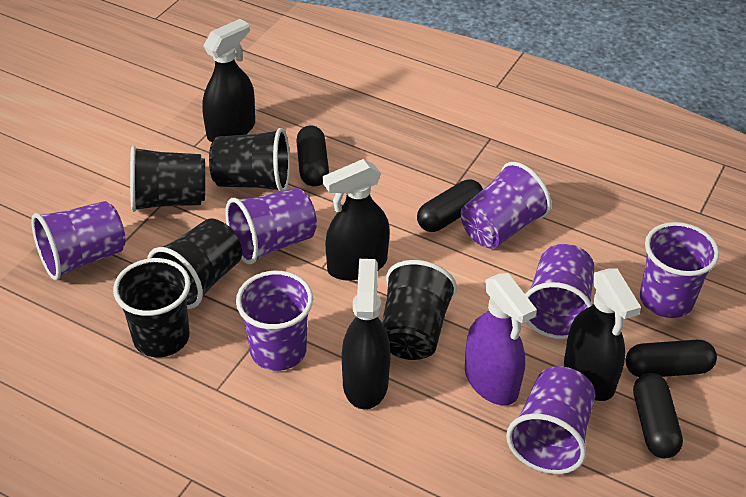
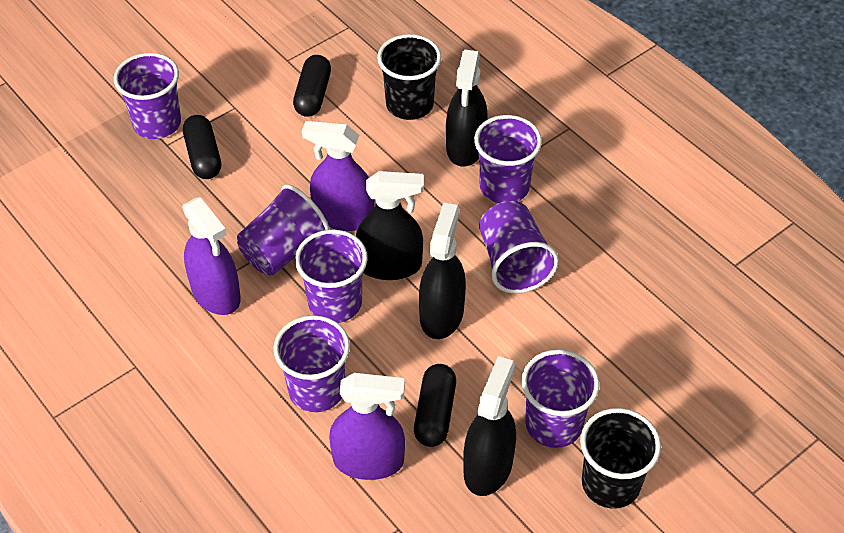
black capsule: [296,125,329,187] [417,179,483,232] [626,340,717,377] [633,373,683,459] = 4 -> [183,115,221,179] [293,55,331,117] [414,364,456,447] = 3
black cup: [113,258,190,357] [130,146,205,212] [147,218,242,309] [209,128,290,192] [382,260,457,360] = 5 -> [377,34,442,120] [580,408,661,509] = 2
purple spray bottle: [465,273,537,405] = 1 -> [183,197,241,315] [302,121,375,231] [329,373,405,480] = 3

